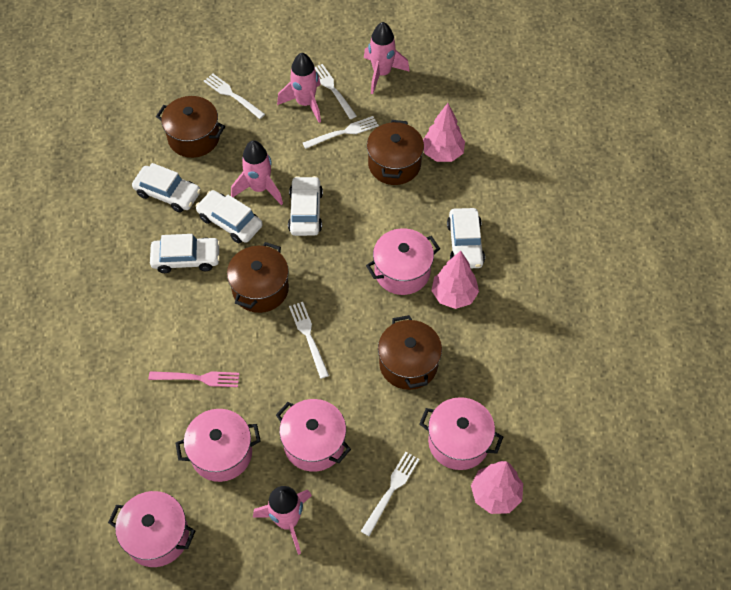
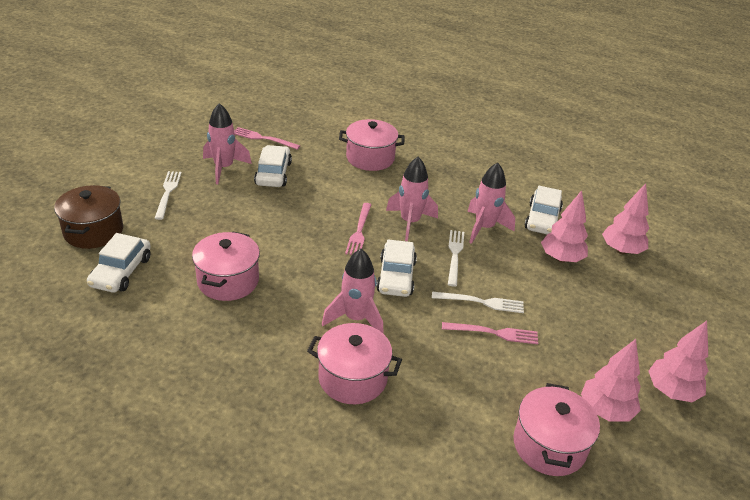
brown pot: [156,96,225,158] [227,242,289,313] [367,120,424,185] [378,315,442,390] = 4 -> [54,185,123,249] = 1
pink fork: [149,371,240,387] = 1 -> [234,127,300,150] [345,203,371,255] [442,322,538,344] = 3
pink pot: [108,491,195,567] [175,409,261,482] [276,399,351,472] [366,228,440,295] [420,397,503,470] = 5 -> [192,231,260,301] [307,323,402,404] [339,119,404,171] [513,383,600,476] = 4
pink tree: [423,103,465,162] [431,251,479,309] [471,461,523,514] = 3 -> [541,190,588,263] [581,339,641,422] [602,183,649,254] [649,321,708,402] = 4
white car: [132,163,201,212] [150,234,220,273] [196,190,263,243] [288,176,323,236] [447,208,485,268] = 5 -> [87,233,151,292] [254,145,292,187] [376,239,417,297] [524,186,563,234] = 4
white fork: [204,74,265,119] [289,302,329,379] [303,116,379,149] [315,64,357,119] [361,452,420,536] = 5 -> [155,171,182,220] [432,292,524,313] [448,230,464,287] = 3

